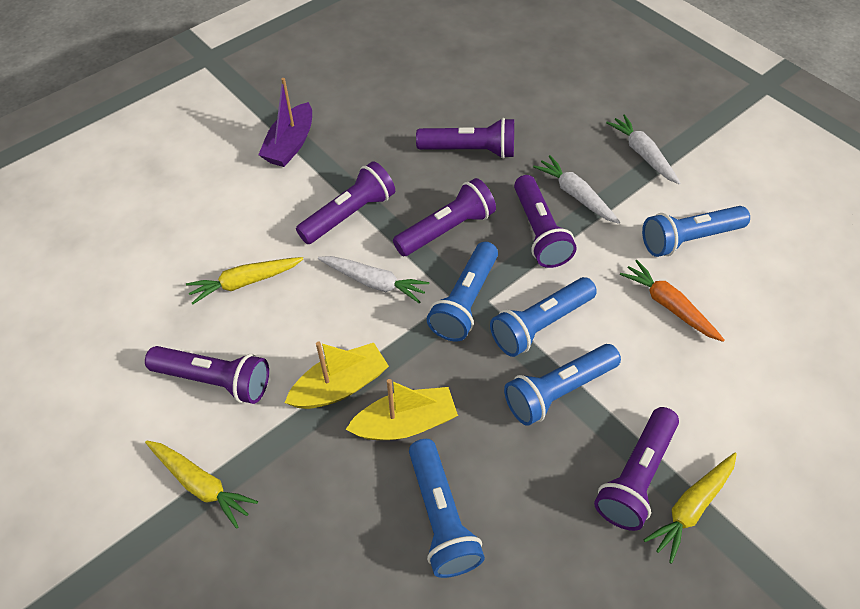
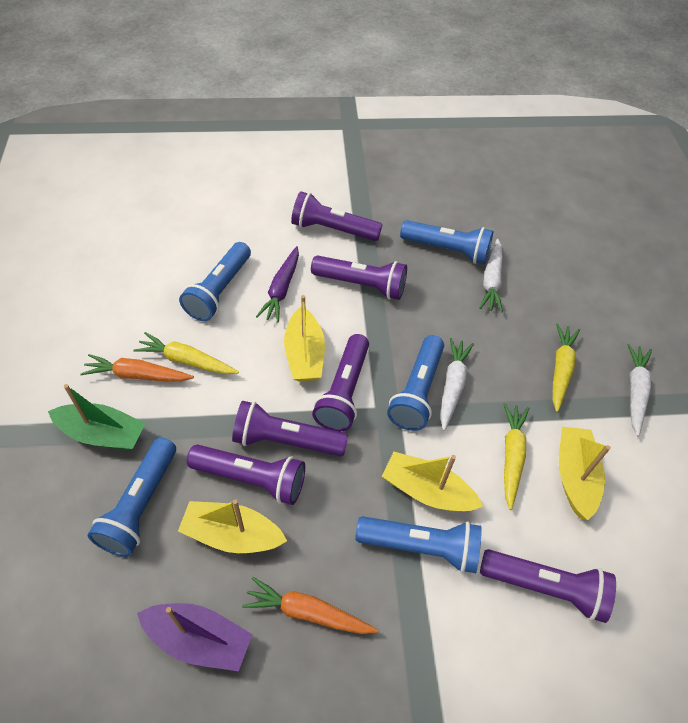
green boat: none = 0 -> [48,384,146,451] = 1
orange carrot: [620,260,724,342] = 1 -> [80,354,194,382] [242,577,378,634] = 2
purple carrot: none = 0 -> [256,246,299,322] = 1
yellow boat: [285,341,389,409] [346,379,458,440] = 2 -> [178,499,287,553] [284,295,325,381] [382,452,483,512] [559,427,611,520] = 4

